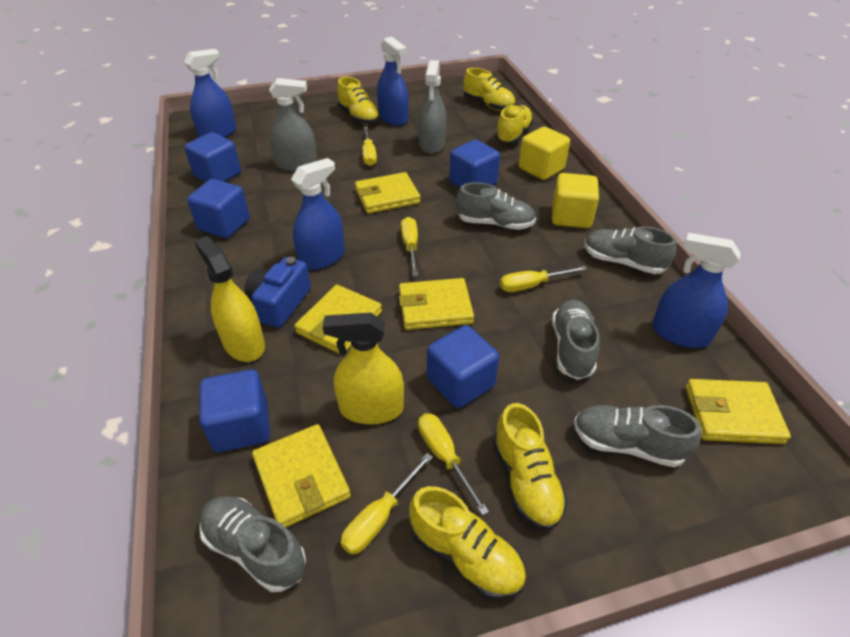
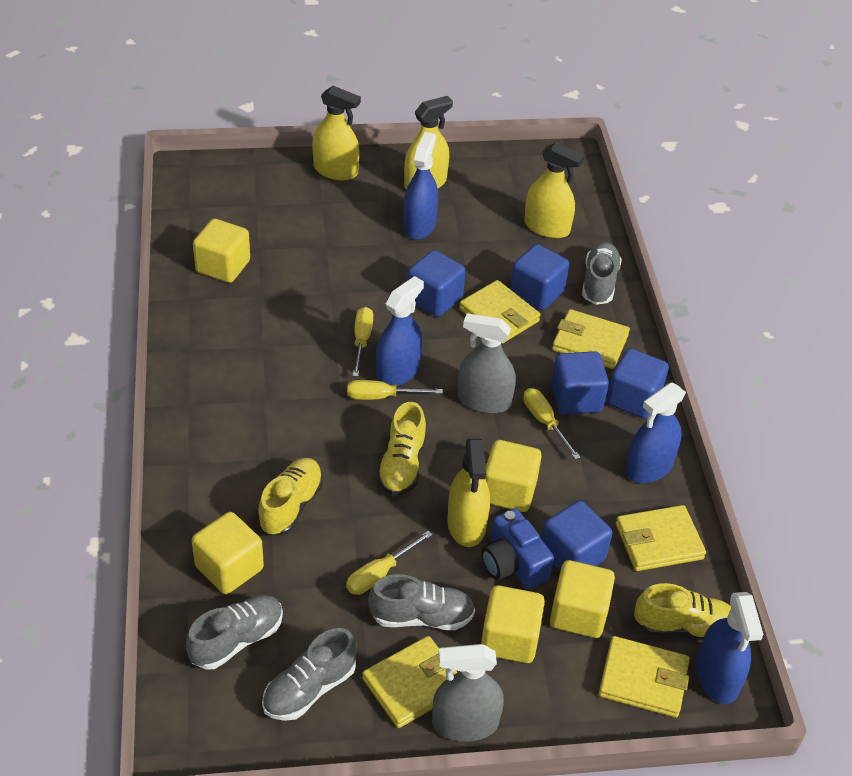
grey shoe: [199,496,306,592] [456,182,536,230] [552,300,599,380] [574,405,701,467] [584,226,677,274] = 5 -> [186,595,283,670] [262,628,357,721] [368,574,475,630] [582,242,622,305] = 4
yellow cube: [519,127,570,180] [552,173,599,228] = 2 -> [192,512,264,594] [193,219,250,283] [481,585,545,663] [485,440,542,512] [550,560,615,638] = 5
yellow screwdriver: [341,453,433,555] [362,126,377,166] [401,217,418,276] [418,413,489,516] [500,266,587,292] = 5 -> [346,531,432,595] [347,380,443,400] [353,307,373,377] [523,388,580,460] = 4
yellow shoe: [337,77,380,125] [409,486,526,600] [464,68,515,111] [493,403,568,531] [495,105,534,144] = 5 -> [258,458,323,536] [377,402,426,495] [634,583,731,639] = 3
yellow spray bottle: [194,236,265,362] [323,313,404,424] = 2 -> [312,86,361,181] [404,96,453,190] [447,439,490,547] [524,143,585,239] = 4

